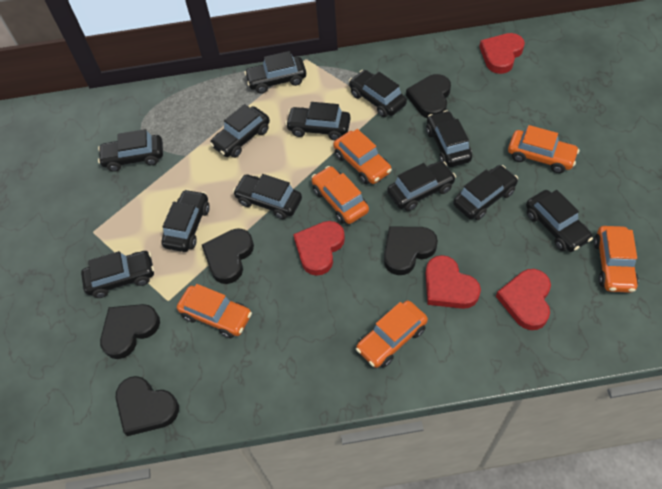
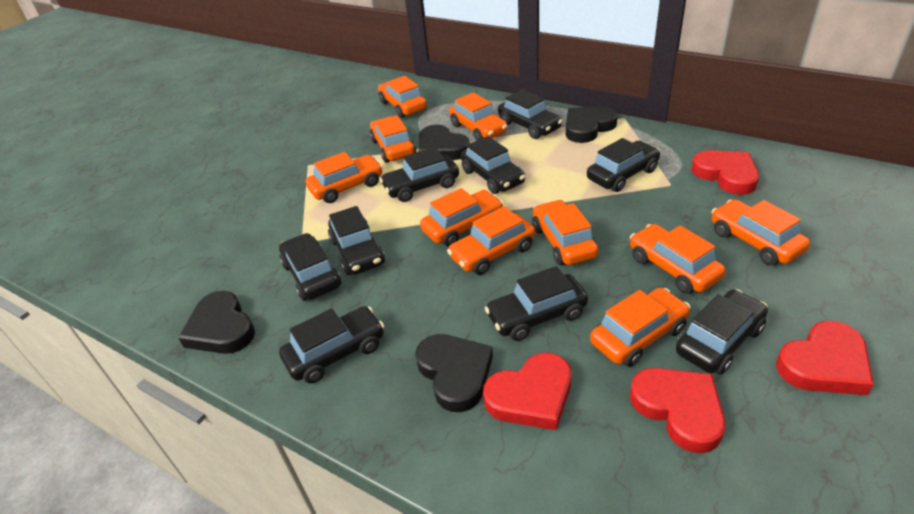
black car: [81,251,154,298] [98,129,163,172] [161,189,210,252] [210,104,270,158] [233,174,302,219] [244,51,306,94] [285,102,351,140] [349,70,407,117] [387,161,456,211] [426,110,472,167] [453,165,518,220] [526,190,593,252] = 12 -> [279,233,341,301] [279,306,384,383] [328,206,385,275] [380,147,459,202] [461,136,526,194] [485,266,588,341] [498,89,563,139] [587,138,661,192] [676,289,768,375] = 9
black heart: [100,304,160,359] [116,376,179,436] [202,228,254,284] [384,226,438,275] [406,74,451,118] = 5 -> [178,291,255,354] [415,334,493,412] [419,125,470,160] [566,106,618,143] = 4
orange car: [177,284,252,338] [311,166,369,224] [333,129,392,184] [356,300,428,368] [508,125,580,173] [594,226,638,293] = 6 -> [306,152,383,203] [369,115,416,163] [378,76,427,118] [420,188,504,247] [447,206,535,275] [449,92,507,141] [532,200,598,265] [590,288,691,367] [630,224,725,294] [711,199,810,266] = 10

